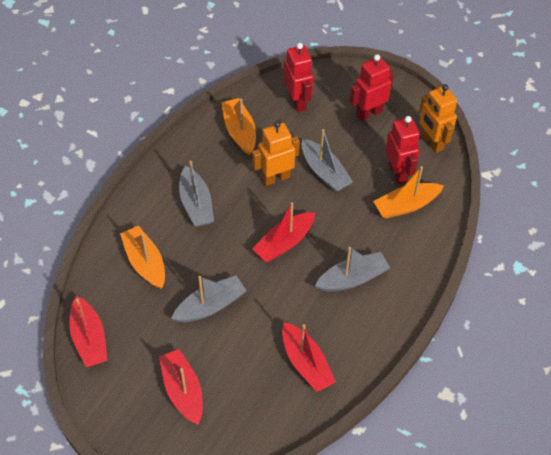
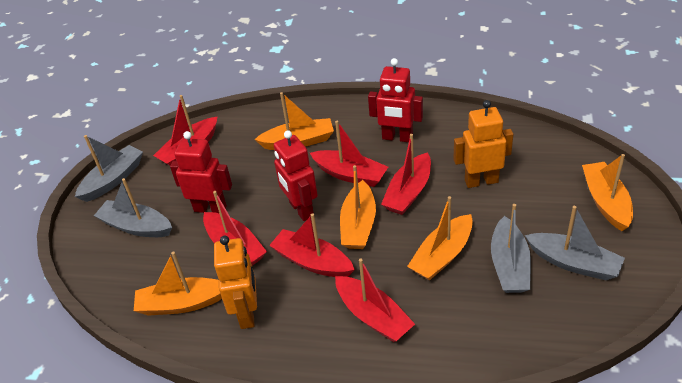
orange boat: [120,226,165,289] [221,98,256,155] [373,166,444,219] = 3 -> [134,251,222,316] [254,92,334,150] [340,165,376,249] [407,196,473,281] [582,154,633,231] = 5
red boat: [69,296,108,367] [159,349,203,425] [252,202,315,262] [282,322,336,392] = 4 -> [153,95,217,166] [203,191,267,266] [269,213,355,277] [310,121,388,187] [335,258,415,342] [381,134,431,215] = 6

